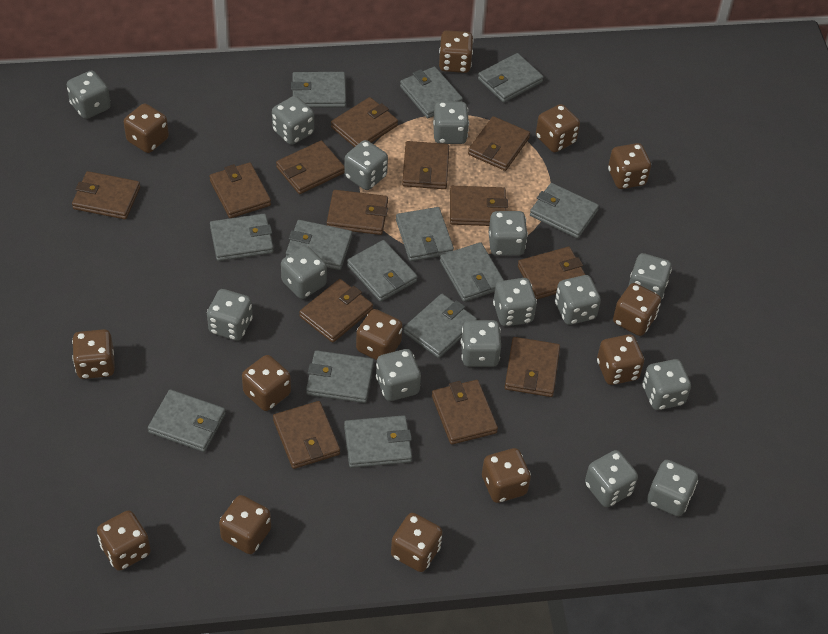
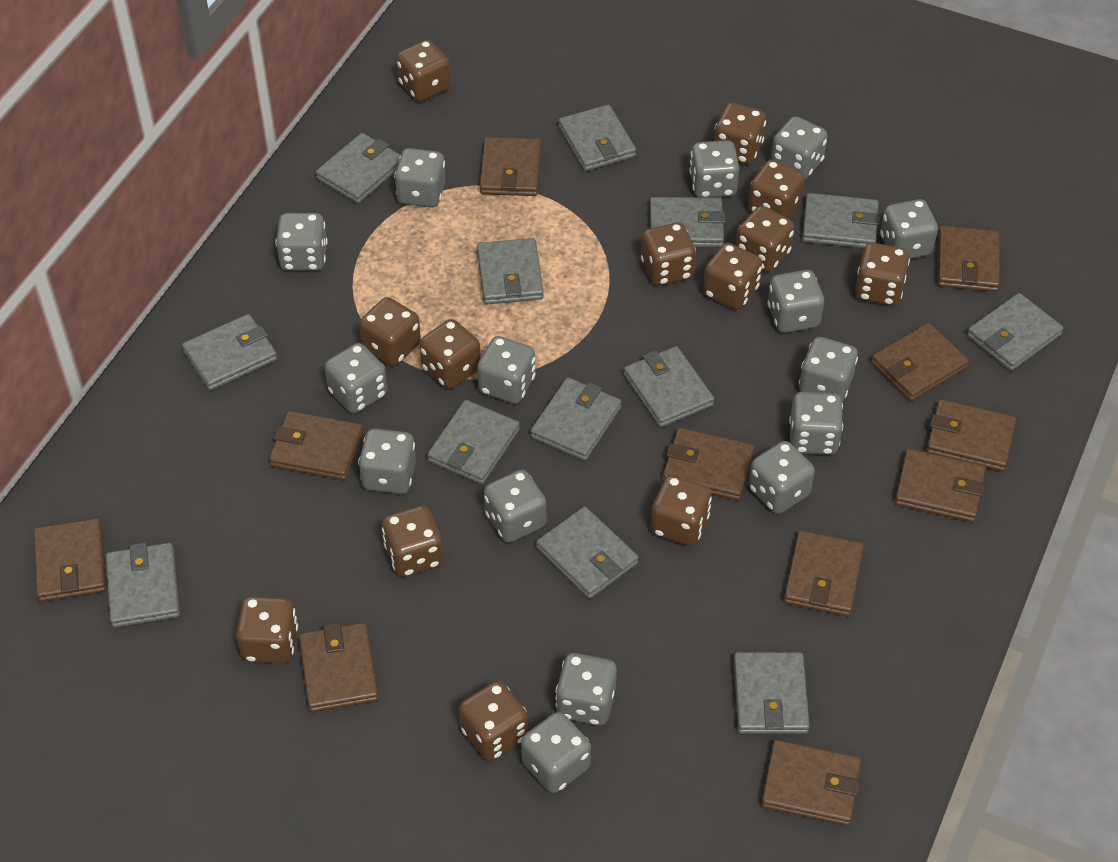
brown wallet: [72,171,140,219] [210,162,271,218] [273,401,340,469] [276,140,345,194] [299,279,373,343] [327,190,388,235] [331,97,398,147] [402,141,449,189] [432,380,498,444] [450,186,508,226] [468,116,530,171] [505,337,560,397] [518,247,586,299] = 13 -> [34,518,106,602] [269,411,363,480] [299,623,379,712] [480,137,541,196] [663,428,755,500] [761,740,861,826] [784,530,864,617] [871,323,969,401] [895,449,986,522] [926,399,1016,472] [938,226,1000,292] = 11

